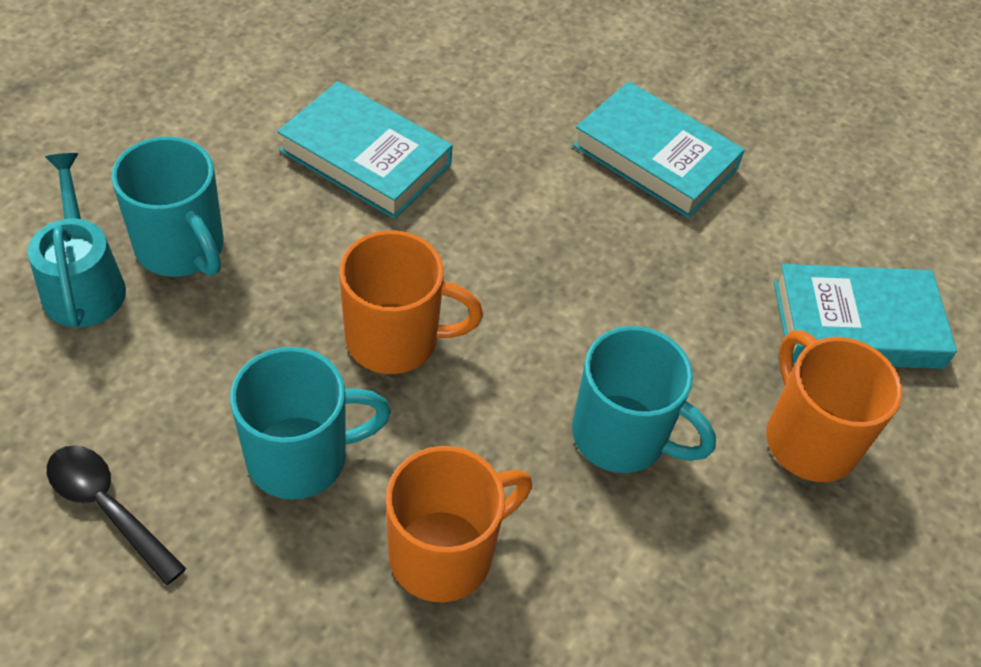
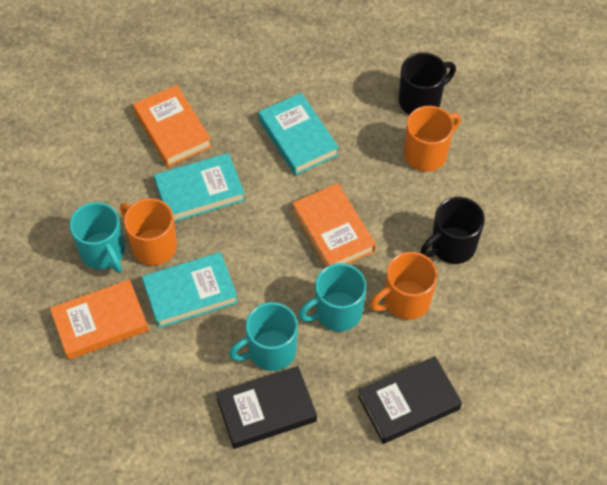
black book: none = 0 -> [216,366,317,449] [358,356,462,444] = 2
black mug: none = 0 -> [399,52,456,115] [420,197,485,264] = 2
black spoon: [47,445,187,585] = 1 -> none = 0
orange book: none = 0 -> [50,279,149,360] [133,85,212,167] [293,183,376,267] = 3
turquoise watering can: [28,153,126,328] = 1 -> none = 0

